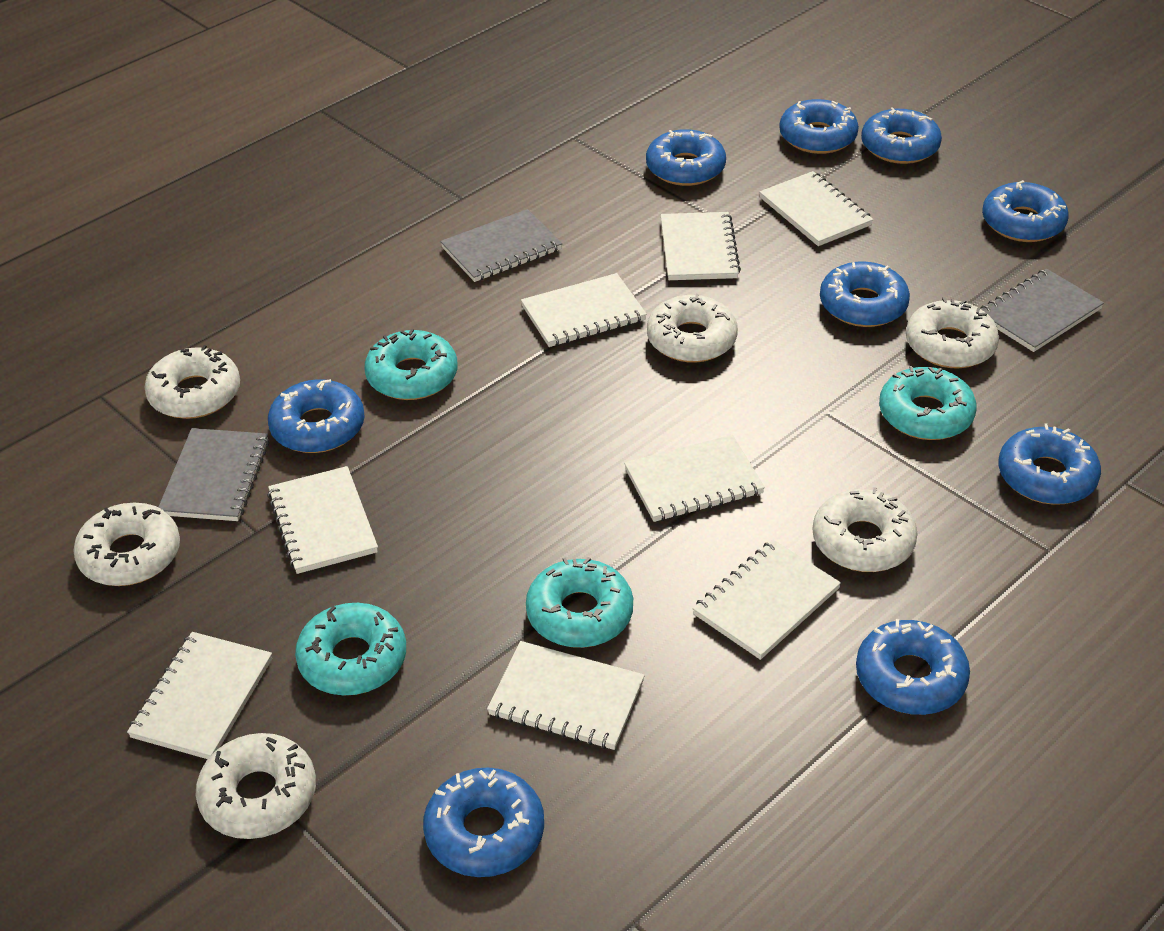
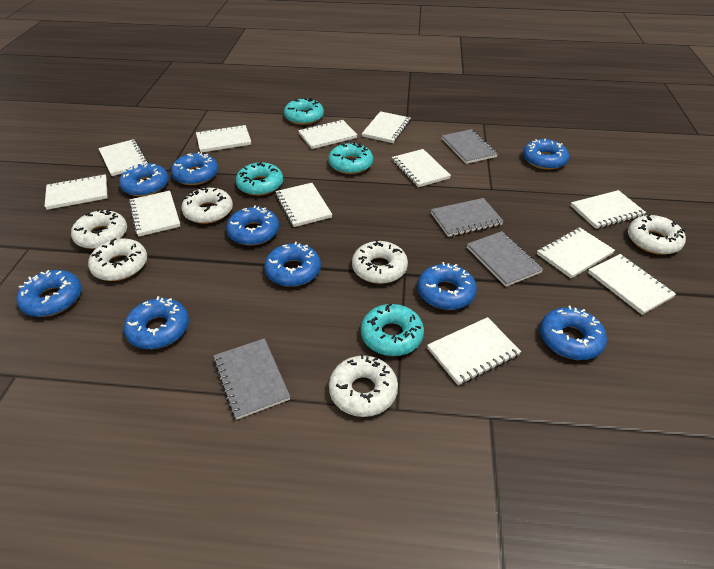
grey notebook: [158,428,269,521] [440,209,562,282] [980,269,1104,352] = 3 -> [213,338,290,420] [431,198,504,237] [442,129,498,164] [467,231,543,287] = 4
white notebook: [127,632,272,759] [267,466,378,574] [487,641,645,750] [521,273,647,347] [624,435,765,522] [661,212,741,280] [693,540,841,660] [759,171,873,246] = 8 -> [44,174,108,210] [98,139,149,176] [129,191,181,237] [196,125,251,153] [275,183,332,227] [298,119,357,149] [362,111,411,143] [392,149,451,187] [427,317,521,385] [537,227,615,279] [571,190,646,229] [588,254,676,315] = 12

